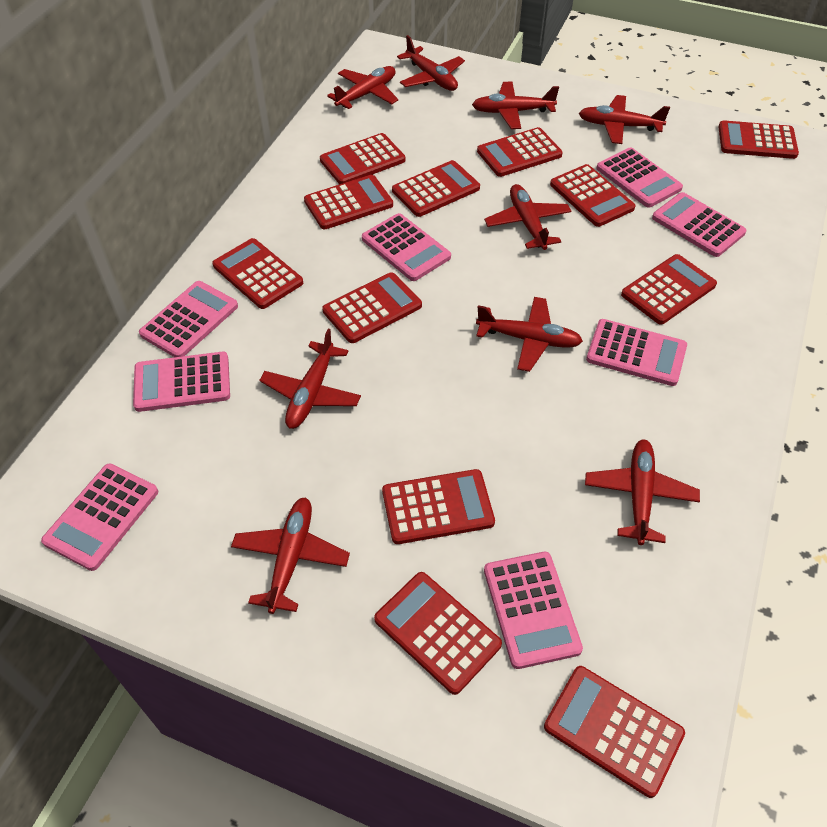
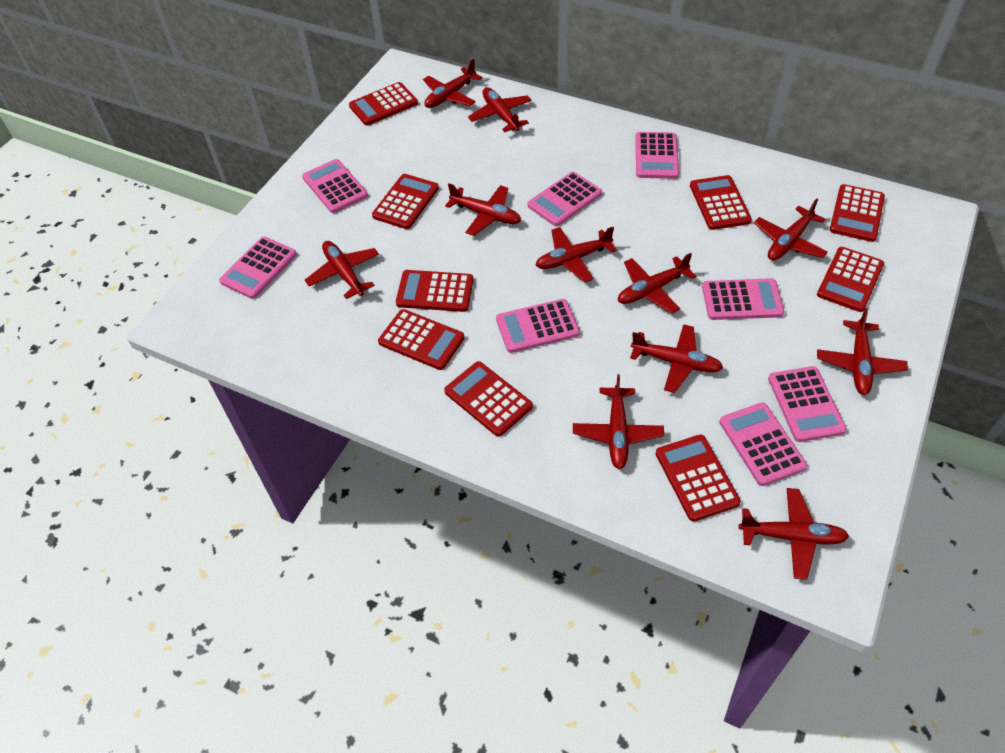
red calculator: [212,238,303,309] [304,175,393,229] [320,133,405,184] [322,272,422,343] [374,572,502,695] [382,469,495,544] [392,160,480,217] [477,127,563,177] [544,666,685,798] [550,164,636,227] [621,254,717,325] [718,120,799,159] = 12 -> [349,82,418,125] [372,174,439,229] [378,309,465,370] [396,270,474,312] [444,361,533,437] [656,434,741,522] [690,175,752,230] [817,247,884,312] [830,184,885,242] = 9
red plane: [231,497,350,614] [259,329,361,429] [327,66,398,109] [397,35,465,91] [472,82,559,129] [476,297,583,372] [484,184,571,250] [579,95,670,144] [585,439,700,545] = 9 -> [305,241,379,299] [423,59,482,108] [445,183,521,236] [468,87,532,132] [536,227,617,283] [573,374,664,469] [618,253,696,314] [630,324,723,393] [738,488,849,580] [754,199,828,261] [817,308,908,395] = 11

